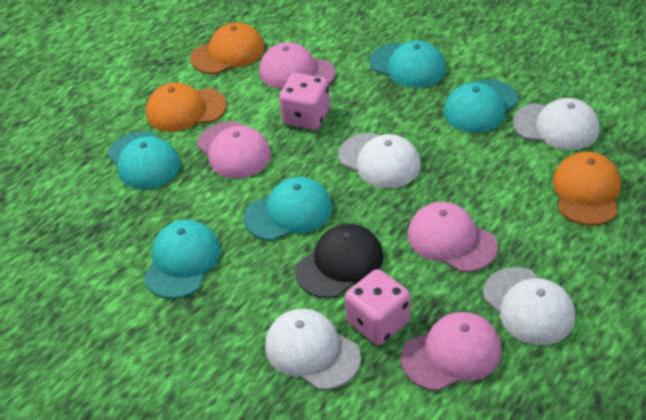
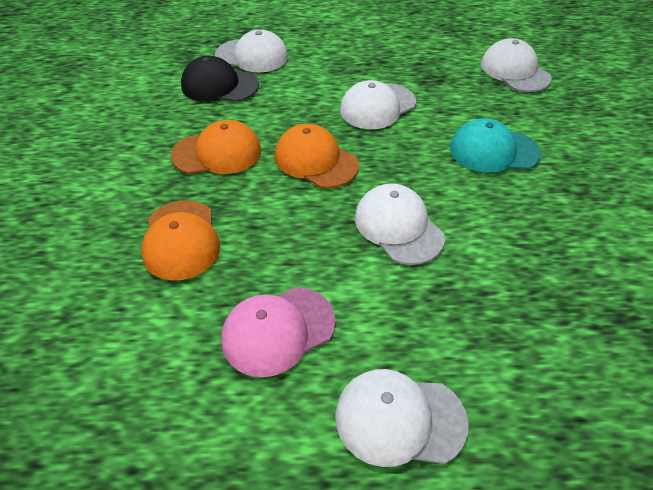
pink cap: [197,121,271,178] [259,42,335,89] [401,312,502,391] [408,202,498,272] = 4 -> [222,287,336,377] = 1
pink dice: [279,73,330,130] [345,269,410,345] = 2 -> none = 0
turquoise cap: [108,131,181,189] [144,220,221,299] [244,177,332,241] [370,41,446,88] [444,79,518,133] = 5 -> [450,118,541,173] = 1
white cap: [265,309,361,390] [339,133,421,188] [483,267,575,345] [513,98,599,150] = 4 -> [215,29,288,72] [335,369,469,467] [340,80,416,129] [355,183,445,265] [481,38,552,92] = 5

